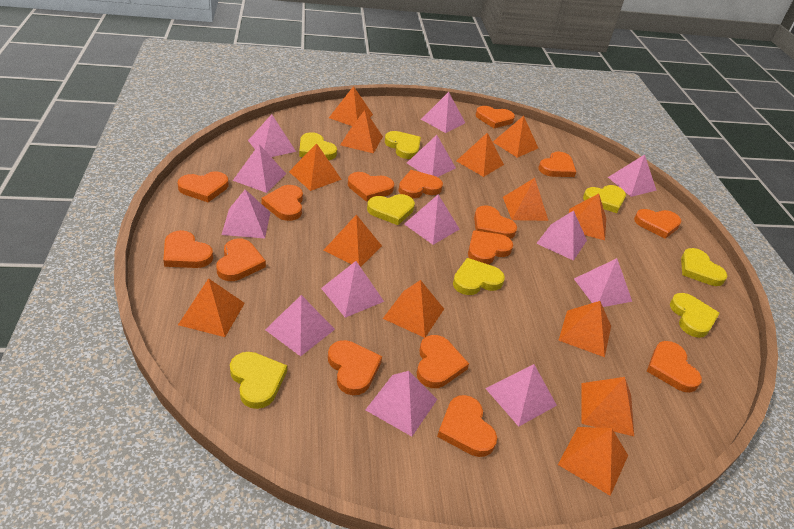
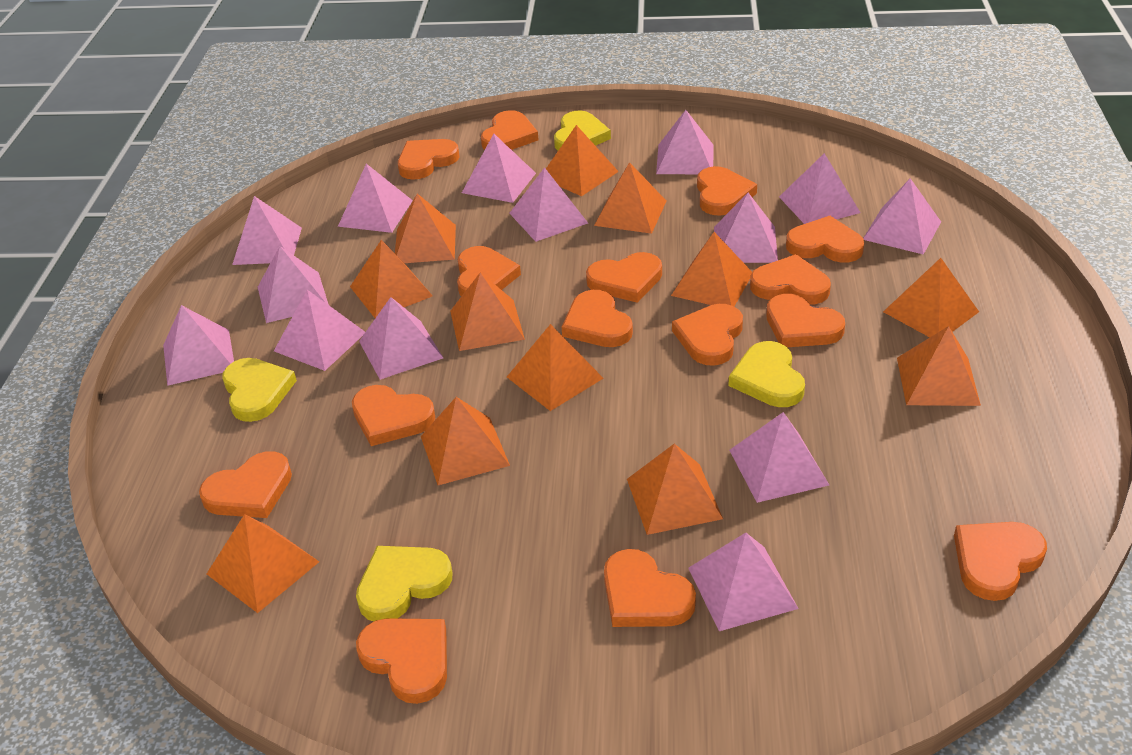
orange pyramid: [178,278,245,337] [289,143,342,191] [324,215,382,267] [329,86,373,126] [340,110,383,153] [383,280,444,338] [456,133,504,177] [493,116,538,158] [503,178,548,221] [558,301,611,357] [558,427,628,496] [569,194,606,240] [581,377,634,436] = 13 -> [207,514,319,613] [350,240,433,318] [395,194,456,263] [421,397,510,485] [450,272,525,351] [507,324,604,411] [546,125,619,196] [594,162,666,234] [627,444,723,535] [671,232,752,306] [883,258,979,337] [897,326,981,406] = 12
pink pyramid: [222,189,271,238] [233,144,286,193] [248,114,296,157] [265,295,335,356] [321,261,384,318] [365,371,437,436] [404,195,459,245] [407,135,456,177] [421,92,465,133] [485,364,557,427] [536,210,587,261] [574,258,632,307] [608,155,657,197] = 13 -> [163,305,234,386] [232,196,302,265] [258,246,329,323] [274,290,365,371] [338,164,413,233] [359,297,443,380] [462,134,536,203] [509,167,588,242] [656,110,714,174] [688,533,799,631] [714,193,778,263] [729,412,829,503] [779,153,861,224] [863,178,941,255] = 14
yellow heart: [230,352,287,409] [299,132,337,160] [367,194,415,225] [385,131,421,159] [453,258,505,295] [583,185,626,213] [670,293,720,338] [681,248,727,286] = 8 -> [222,358,297,422] [356,546,452,621] [554,111,611,151] [728,341,805,407] = 4

